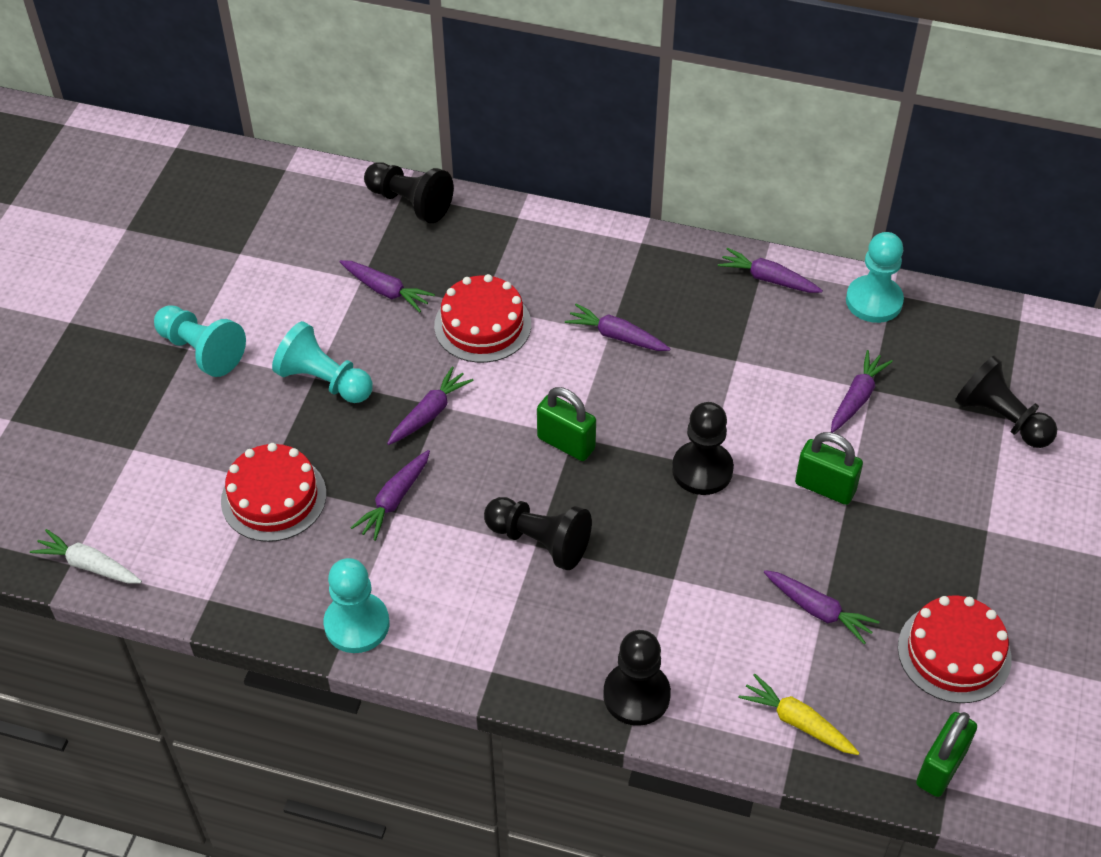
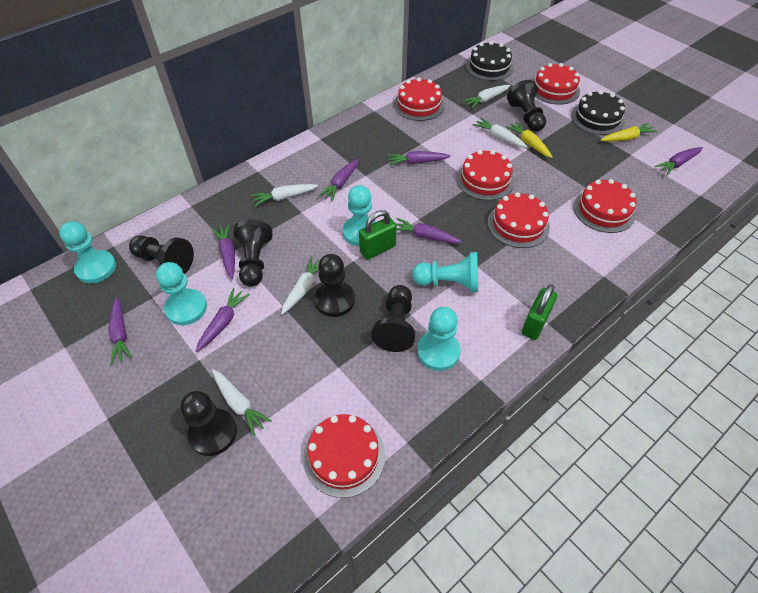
black cake: none = 0 -> [466,41,513,81] [571,90,625,135] = 2
black pawn: [364,162,454,223] [484,497,592,570] [603,630,671,726] [672,402,734,495] [955,356,1057,448] = 5 -> [129,235,194,274] [180,391,237,456] [233,219,273,287] [315,254,355,317] [371,285,415,352] [507,80,546,132] = 6
green padlock: [537,387,596,461] [795,432,863,505] [916,712,977,797] = 3 -> [359,210,397,259] [522,284,557,340] = 2
red cake: [221,443,326,542] [434,274,531,363] [898,595,1012,703] = 3 -> [303,414,385,498] [394,78,445,121] [457,150,514,201] [488,192,550,248] [533,63,580,105] [573,179,637,233] = 6
turquoise pawn: [154,305,246,377] [272,321,373,403] [324,558,389,653] [846,232,904,323] = 4 -> [59,221,116,283] [156,262,207,325] [343,185,376,246] [412,252,478,292] [417,307,460,371] = 5
white carrot: [30,529,142,584] = 1 -> [212,370,272,436] [251,184,318,206] [281,256,320,315] [463,85,510,108] [473,118,527,148] = 5
yellow carrot: [738,674,859,755] = 1 -> [505,121,552,158] [600,123,657,142] = 2

